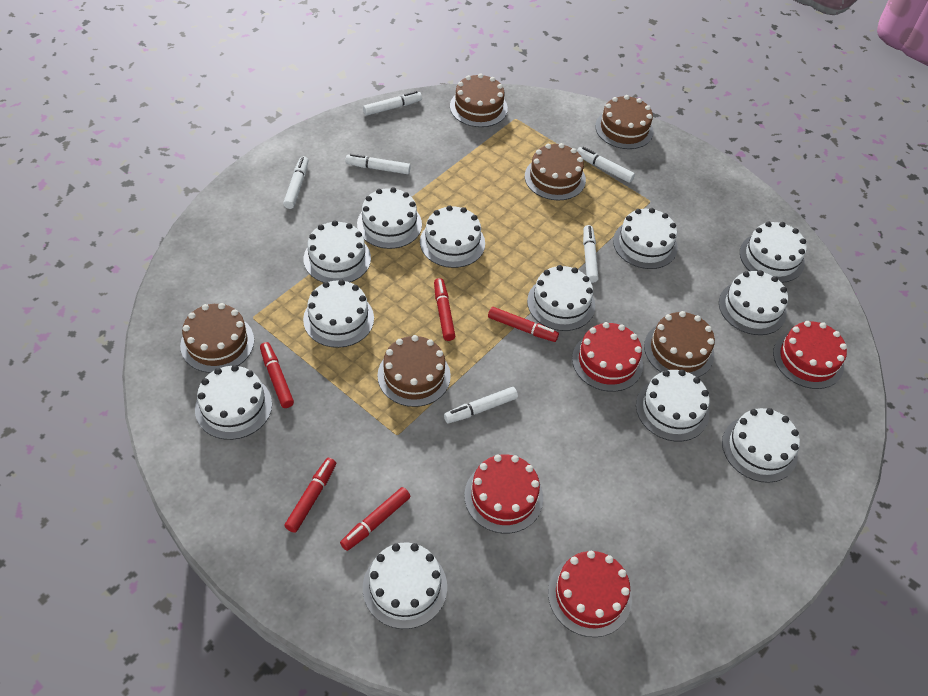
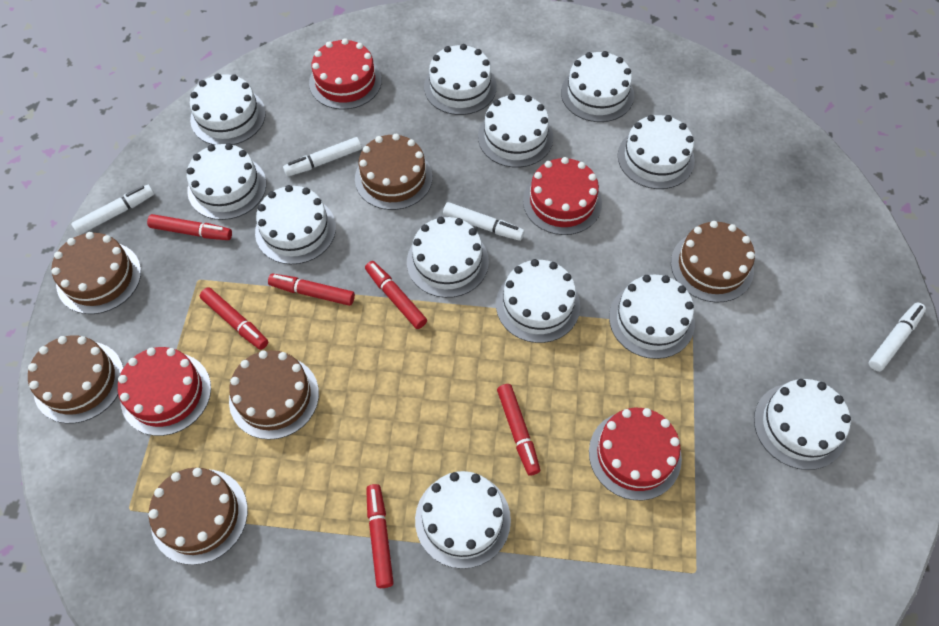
red marker: [260,342,294,408] [284,458,336,533] [340,487,411,551] [434,278,455,341] [488,307,559,342] = 5 -> [147,214,232,240] [200,287,268,350] [268,274,355,306] [365,261,427,329] [366,484,394,588] [497,384,540,476] = 6
white marker: [283,156,309,209] [345,154,411,174] [363,91,422,116] [444,387,518,423] [577,147,635,183] [583,225,598,283] = 6 -> [71,185,154,235] [283,137,362,176] [443,202,524,241] [869,303,926,371] = 4

